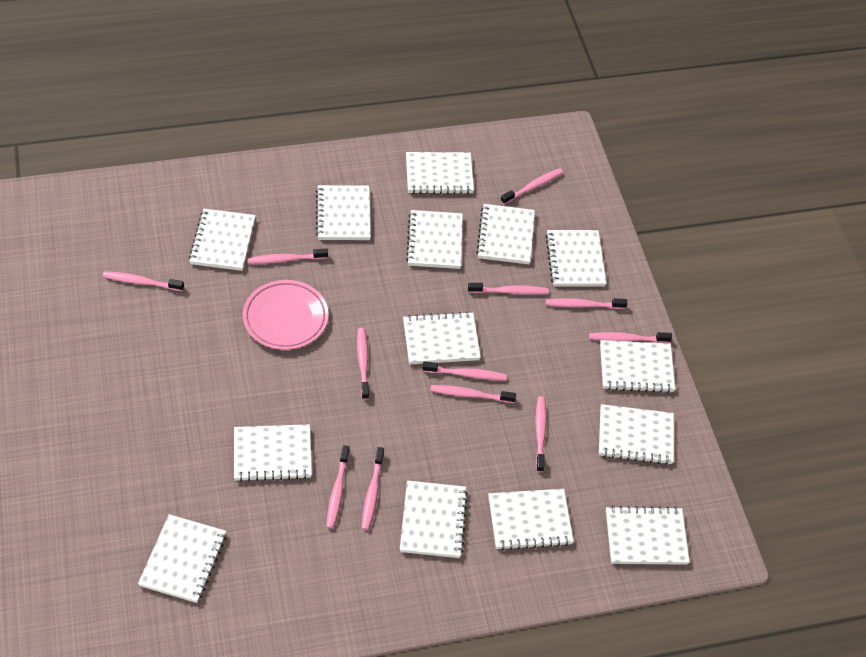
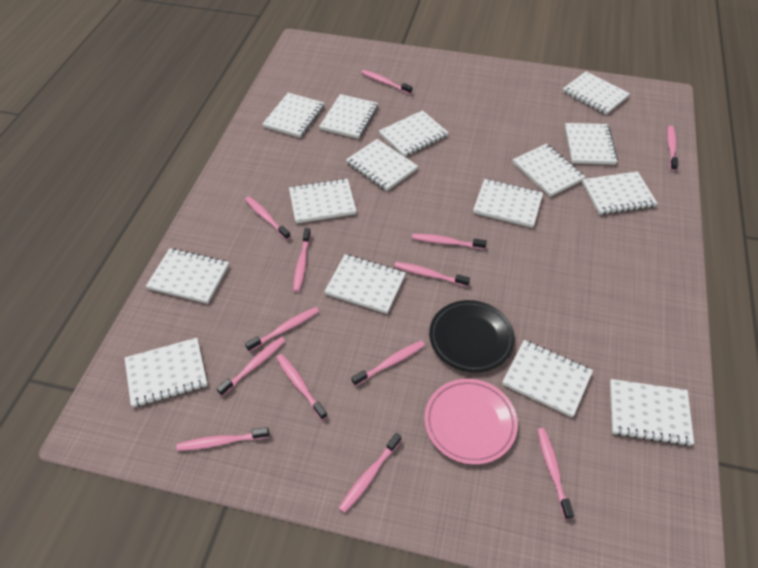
black plate: none = 0 -> [429,300,515,372] = 1
pink toothbrush: [103,271,184,291] [247,248,328,264] [326,445,350,529] [357,328,369,400] [362,447,384,530] [422,361,507,381] [430,385,516,403] [468,283,548,295] [501,168,563,204] [535,396,547,472] [546,298,627,309] [589,332,672,343] = 12 -> [177,427,269,451] [216,337,285,396] [245,196,291,240] [245,307,319,352] [276,354,327,420] [293,228,311,292] [339,433,401,513] [352,340,425,386] [361,70,412,94] [394,262,470,287] [412,234,487,250] [537,428,574,520] [667,125,678,171] = 13
white notebook: [138,514,227,603] [189,209,256,271] [234,424,312,482] [316,185,371,240] [400,480,468,558] [403,312,481,365] [406,152,474,194] [406,210,463,269] [476,204,535,264] [488,489,574,550] [546,230,607,286] [599,404,674,465] [600,340,675,393] [606,506,690,565] = 14 -> [125,338,208,407] [146,248,229,304] [263,93,324,138] [289,178,356,223] [319,94,378,139] [324,254,406,314] [346,139,418,191] [379,110,449,157] [473,179,543,228] [502,340,593,417] [513,144,585,197] [563,71,630,115] [565,123,618,165] [582,171,658,215] [610,379,694,446] = 15

